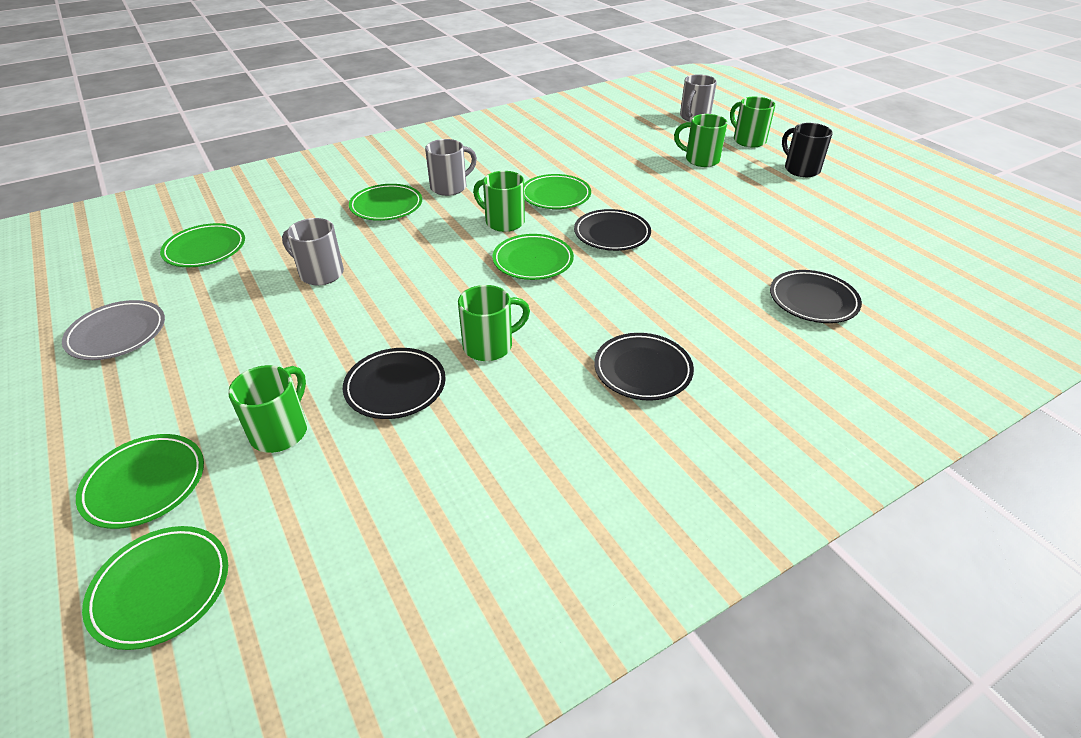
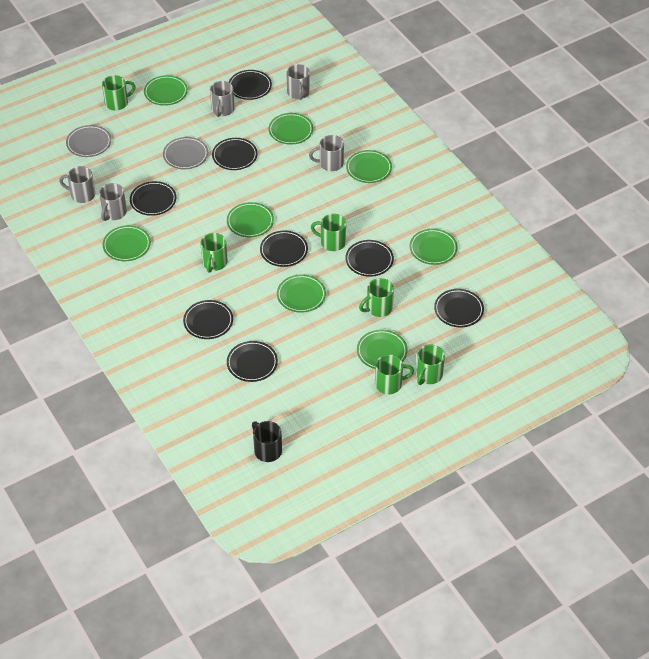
black plate: [343,348,446,419] [574,209,651,251] [594,333,694,401] [770,270,862,323] = 4 -> [130,181,176,216] [183,300,233,339] [212,138,258,170] [227,341,278,382] [229,70,272,100] [260,230,308,267] [345,240,394,277] [434,289,484,327] = 8
green mug: [228,365,307,453] [458,285,530,361] [473,171,525,232] [674,114,728,167] [730,96,776,147] = 5 -> [102,75,136,111] [200,233,228,273] [311,214,346,251] [359,278,394,317] [375,354,414,394] [416,345,445,385] = 6
green plate: [76,434,204,529] [82,526,228,650] [160,223,245,267] [349,184,422,221] [493,234,574,280] [524,174,591,209] = 6 -> [103,225,151,261] [144,75,188,106] [227,202,274,237] [268,113,313,145] [277,274,326,313] [346,150,392,183] [357,330,408,369] [410,229,458,265] = 8
grey mug: [282,218,344,285] [425,139,477,196] [680,74,717,122] = 3 -> [59,166,95,203] [99,183,127,221] [210,81,235,117] [286,64,310,100] [309,135,344,171] = 5
grey plate: [62,300,165,360] = 1 -> [66,125,111,157] [163,137,208,169] = 2

